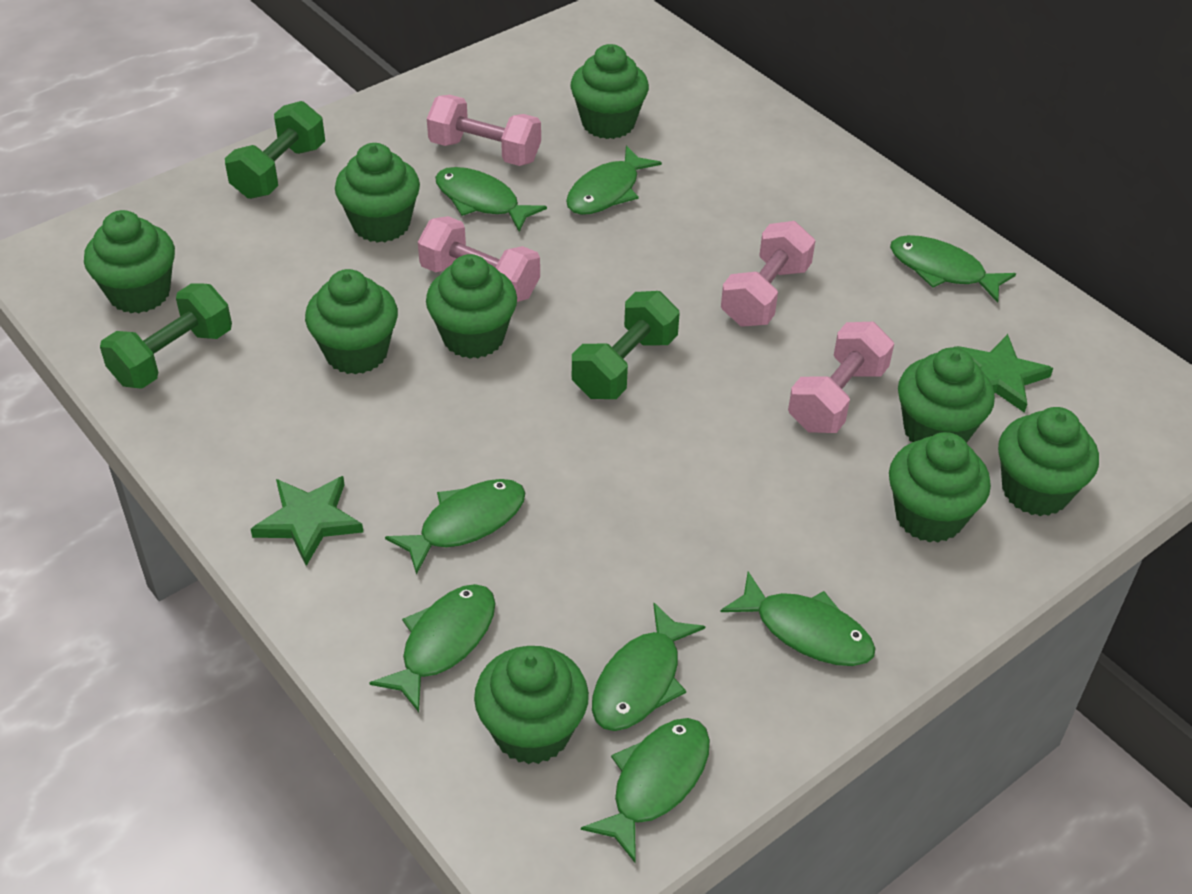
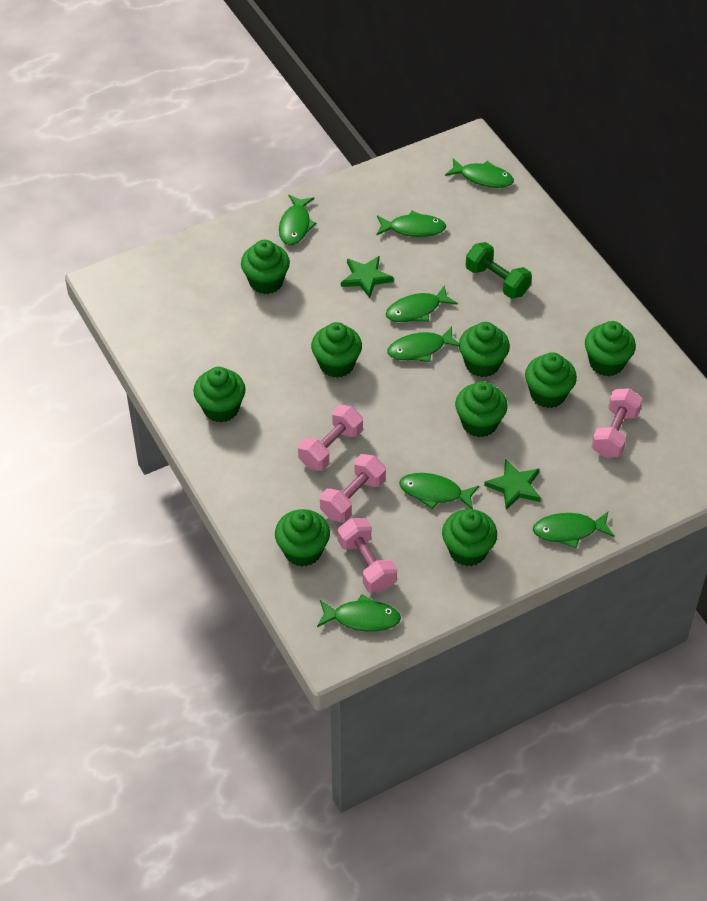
green dumbbell: [100,283,232,389] [225,101,325,199] [572,291,680,399] = 3 -> [466,242,532,299] = 1

